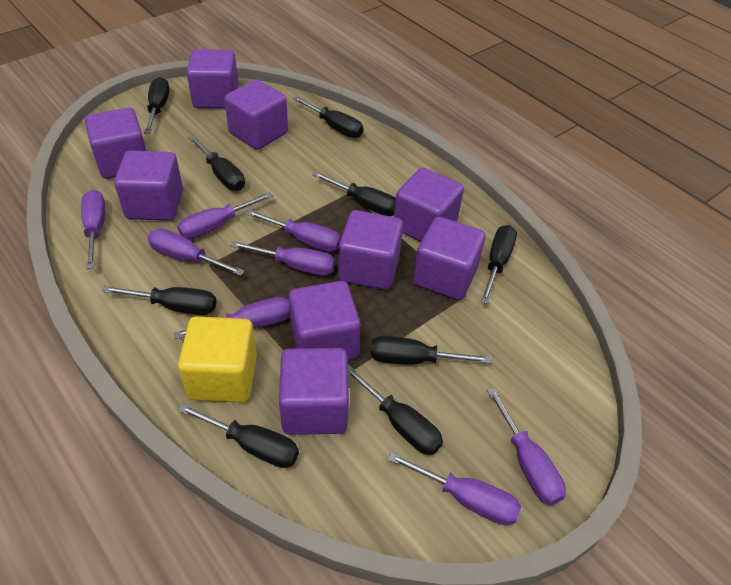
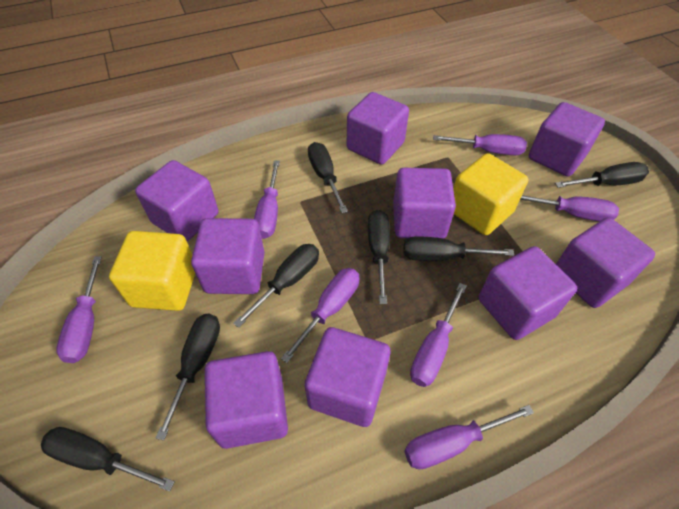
black screwdriver: [102,286,217,315] [144,77,170,134] [178,403,299,468] [188,135,245,191] [292,96,364,138] [312,172,396,216] [348,364,443,455] [371,336,491,364] [480,225,517,304] = 9 -> [41,427,175,492] [156,314,220,441] [233,244,319,328] [308,142,348,213] [368,210,390,304] [403,236,514,261] [555,162,649,188] = 7
purple screwdriver: [81,190,105,269] [148,229,245,276] [174,297,290,339] [177,192,273,239] [230,241,335,276] [245,210,341,252] [387,452,521,525] [487,387,566,505] = 8 -> [56,256,102,363] [254,161,280,239] [281,268,359,363] [404,405,534,469] [410,283,467,387] [433,134,527,155] [520,195,619,222] = 7
yellow cube: [178,316,257,402] = 1 -> [109,231,195,311] [453,153,528,235] = 2

